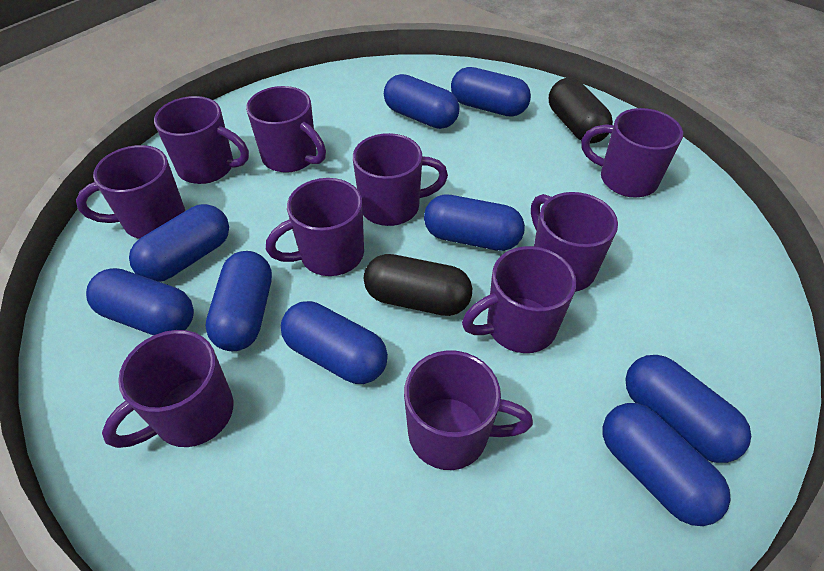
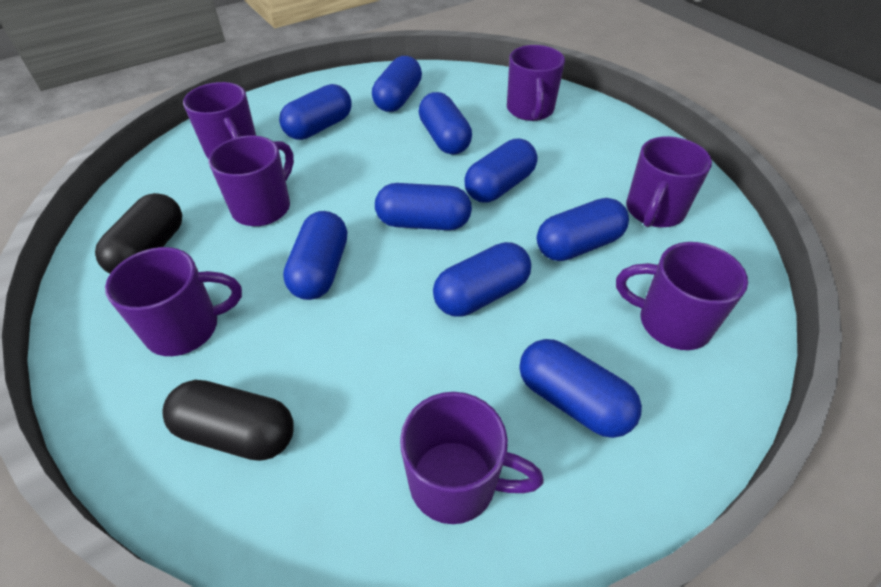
purple mug: [76,145,185,239] [102,330,233,448] [154,96,249,184] [246,86,326,173] [266,178,364,276] [353,133,448,226] [404,350,533,470] [462,246,576,353] [531,192,618,292] [581,108,683,197] = 10 -> [105,247,242,356] [183,82,256,159] [209,136,294,226] [400,392,544,524] [507,45,565,121] [616,242,748,350] [626,136,712,227] = 7

